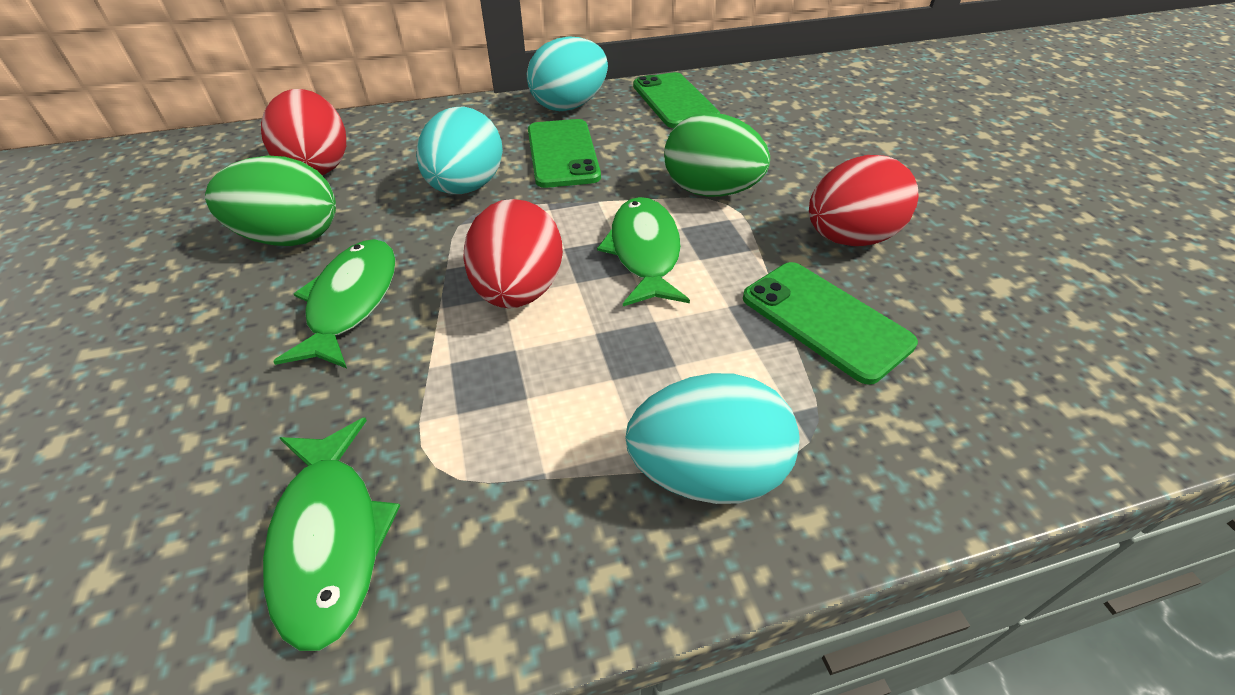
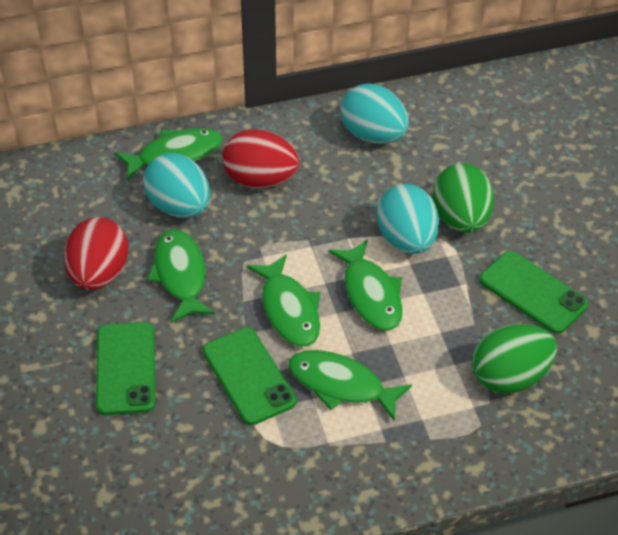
green fish: [263,418,400,651] [273,239,395,369] [597,197,690,306] = 3 -> [114,128,223,181] [147,229,215,323] [246,254,320,347] [288,350,412,421] [328,239,403,330] = 5
red egg: [261,89,346,175] [463,199,563,308] [809,155,919,246] = 3 -> [64,217,128,290] [222,129,299,188] = 2

